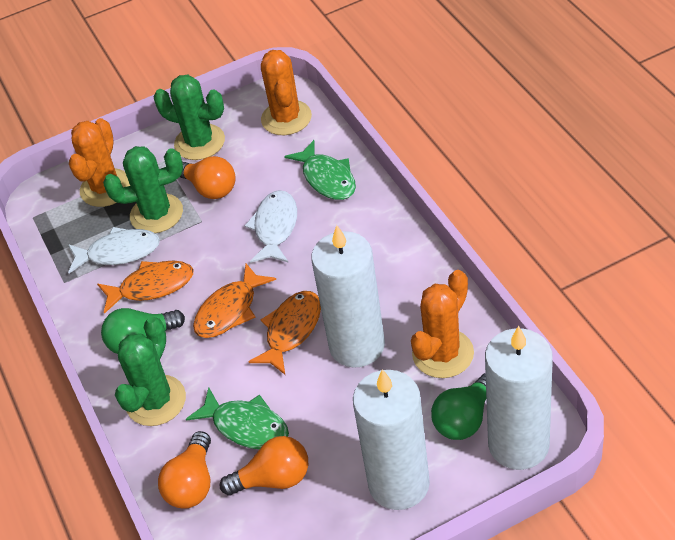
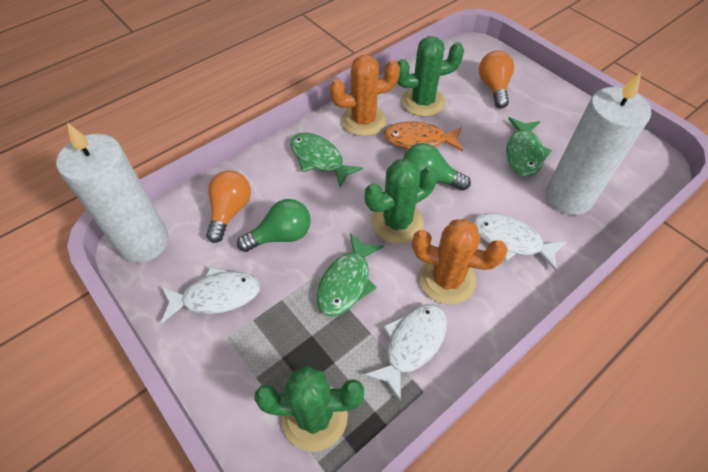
green fish: [186,388,289,450] [284,140,356,200] = 2 -> [290,133,363,188] [317,233,384,316] [506,117,552,177] = 3
orange cactus: [69,118,130,207] [261,50,312,135] [411,270,474,378] = 3 -> [330,55,400,136] [412,219,508,305] = 2
orange fish: [97,261,194,314] [193,264,276,338] [248,291,321,375] = 3 -> [383,122,463,151] = 1
orange light bulb: [158,431,211,509] [180,156,235,199] [220,436,308,496] = 3 -> [206,170,251,243] [479,51,514,108] = 2
white candle: [311,225,385,368] [353,369,430,510] [485,326,553,470] = 3 -> [56,123,169,263] [546,72,651,215] = 2
white fish: [68,227,160,274] [244,190,297,263] = 2 -> [161,267,261,323] [364,304,447,402] [473,213,566,271] = 3

